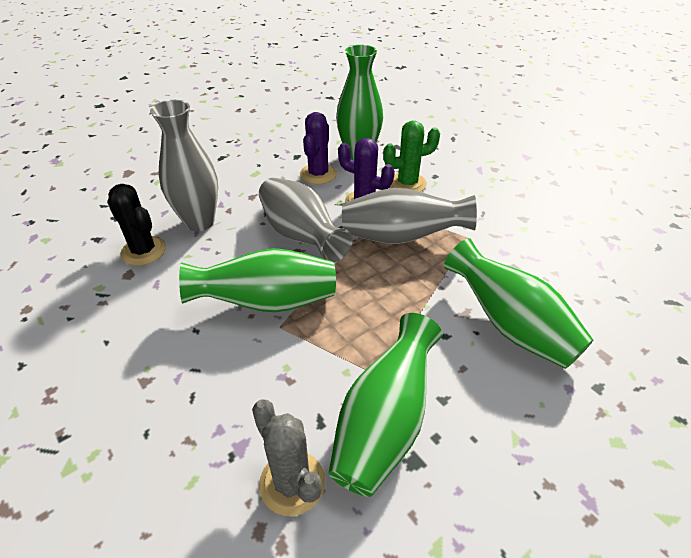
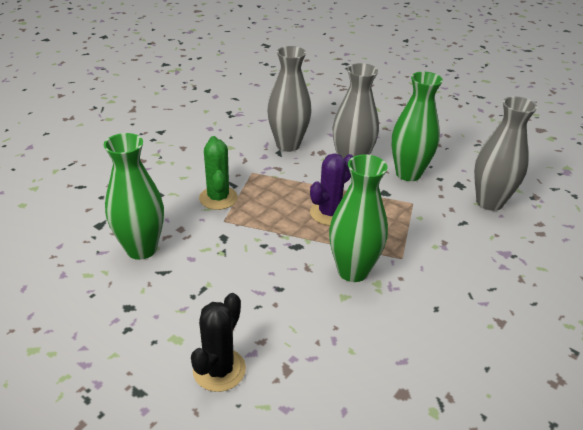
green vase: [179,248,336,312] [329,313,443,497] [336,45,383,160] [444,238,593,369] = 4 -> [104,133,164,260] [329,154,388,282] [392,72,443,181] = 3
grey cactus: [252,400,325,516] = 1 -> none = 0
purple cactus: [300,112,337,185] [338,138,395,202] = 2 -> [310,153,353,226] = 1

